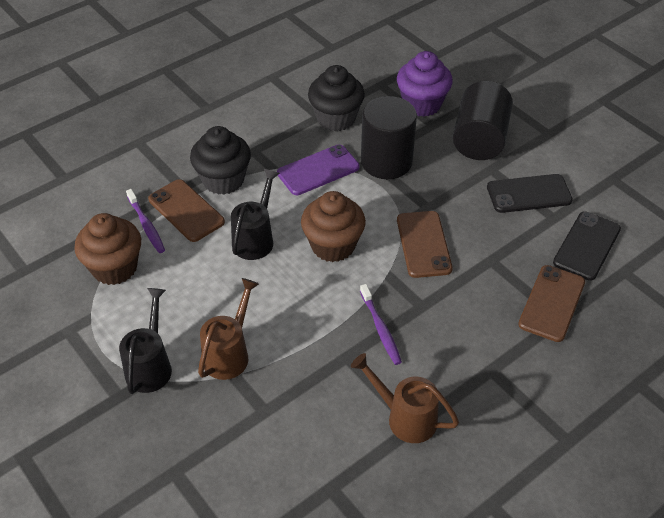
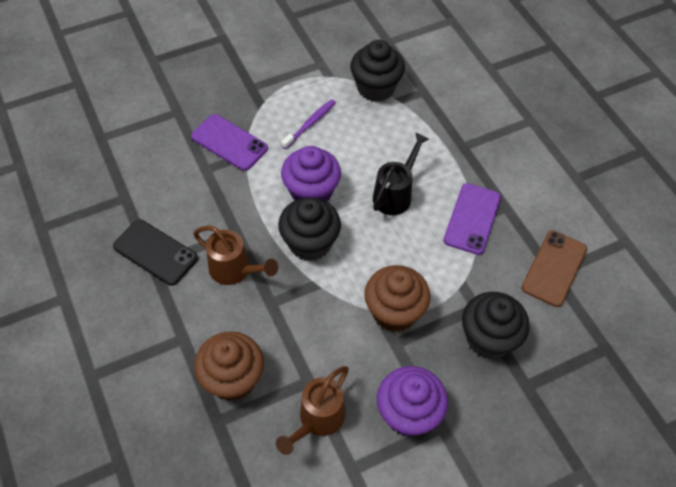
black cupcake: [190,126,251,195] [308,65,365,131] = 2 -> [278,197,341,261] [350,40,405,102] [462,292,530,359] = 3
black cylinder: [361,96,417,179] [453,81,513,160] = 2 -> none = 0
black phone: [487,174,573,213] [553,211,621,281] = 2 -> [113,220,198,286] = 1
black watering can: [119,288,172,394] [231,169,280,260] = 2 -> [373,132,429,215] = 1
brown phone: [148,179,225,242] [397,211,453,278] [518,265,585,342] = 3 -> [521,231,587,307] = 1
purple cupcake: [397,51,453,117] = 1 -> [281,146,341,202] [377,366,448,437] = 2
purple phone: [277,144,360,195] = 1 -> [191,114,268,171] [444,183,501,255] = 2
purple toothbrush: [126,189,165,253] [360,284,402,365] = 2 -> [281,99,336,149] = 1

